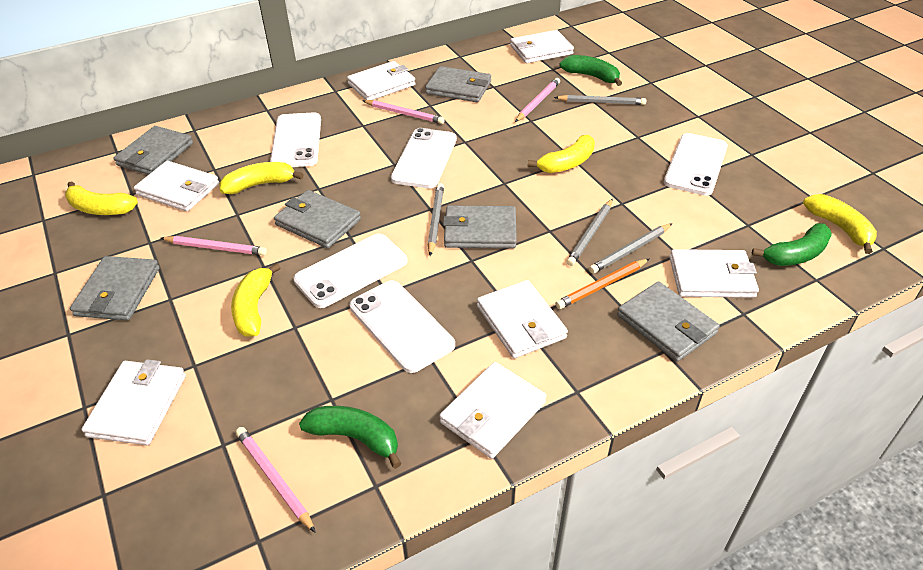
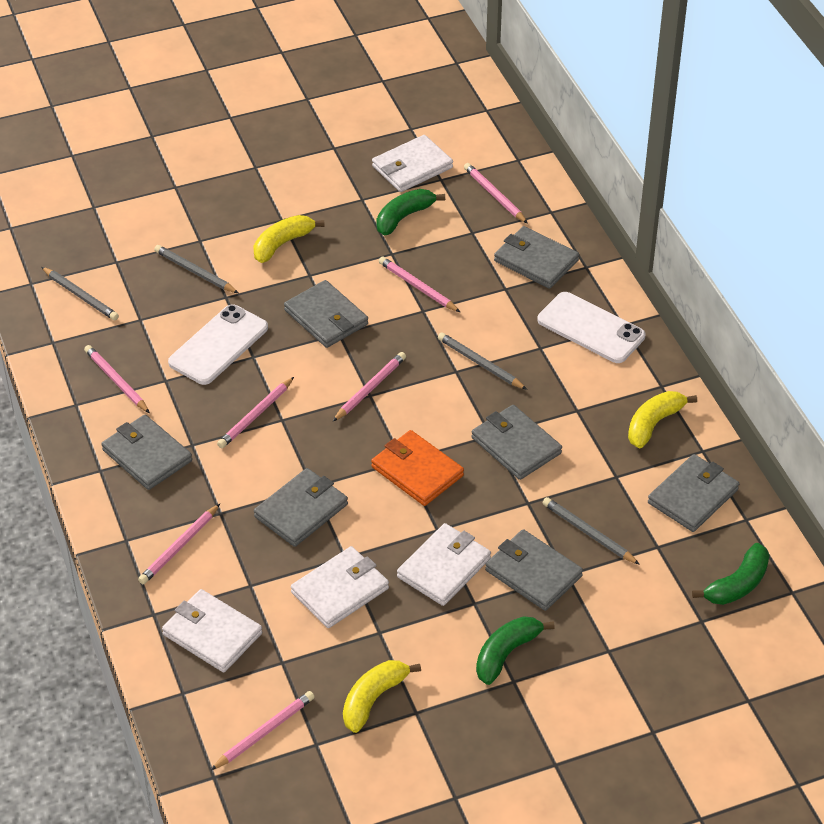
grey wallet: [70,256,160,321] [114,126,193,175] [274,190,361,248] [425,66,491,102] [443,205,517,249] [617,281,720,362] = 6 -> [101,415,192,490] [254,468,348,547] [284,280,368,348] [471,405,562,480] [485,529,583,611] [494,226,579,289] [648,454,739,532] = 7
orange pencil: [555,259,649,309] = 1 -> none = 0
orange wallet: none = 0 -> [371,430,464,506] = 1
pink pencil: [161,236,267,255] [236,427,316,533] [362,100,445,124] [515,78,560,122] = 4 -> [84,345,150,413] [138,504,220,584] [211,691,315,770] [217,377,294,448] [333,352,406,421] [379,257,460,312] [464,163,528,224] = 7
white phone: [270,112,321,167] [293,234,407,308] [350,280,455,373] [391,128,457,188] [664,133,728,196] = 5 -> [168,304,268,385] [537,292,645,363] = 2
white wallet: [82,359,186,445] [134,161,219,211] [347,61,416,100] [439,362,546,459] [477,280,568,358] [510,30,574,63] [670,249,759,298] = 7 -> [162,589,262,672] [291,546,389,628] [372,135,453,192] [397,523,491,606] = 4
yellow banana: [65,181,138,215] [219,162,304,194] [231,263,281,337] [528,135,595,173] [803,194,877,254] = 5 -> [253,215,325,263] [343,660,421,733] [628,391,697,448] = 3

